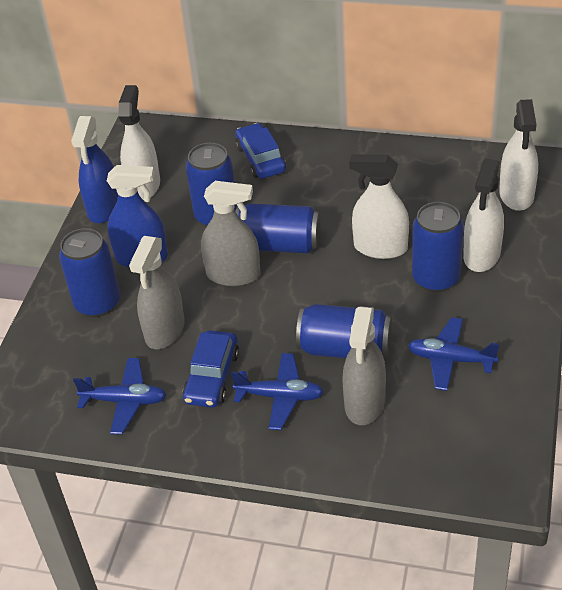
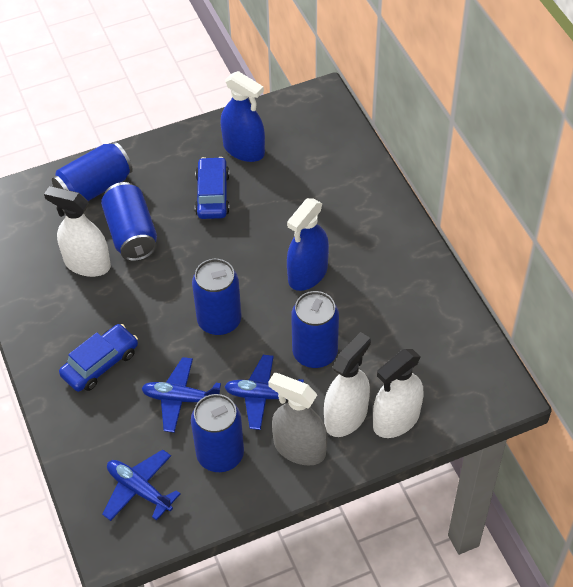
grey spray bottle: [129,236,185,349] [201,181,261,286] [342,306,386,425] = 3 -> [268,373,327,466] = 1
white spray bottle: [119,85,160,200] [349,154,409,259] [463,158,504,272] [499,99,538,211] = 4 -> [44,186,111,277] [324,332,371,437] [373,349,423,438] = 3

